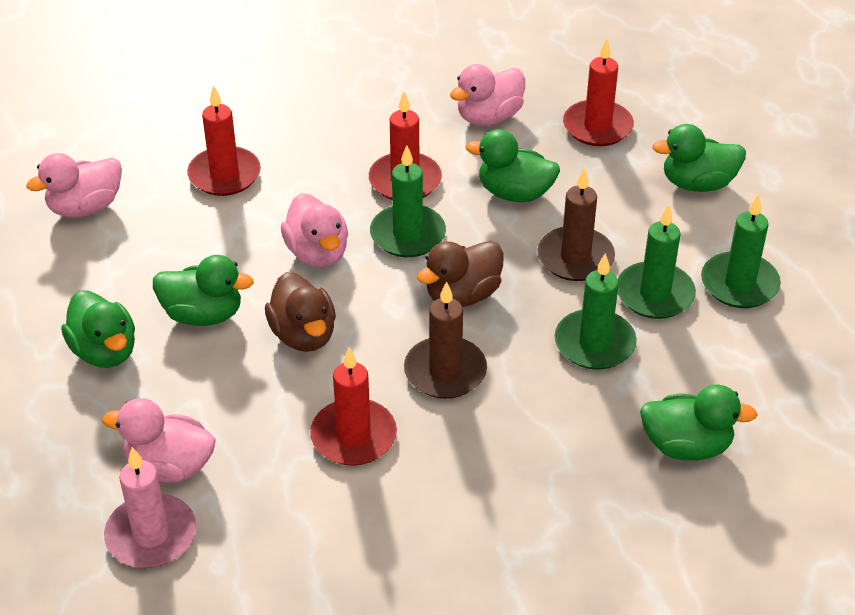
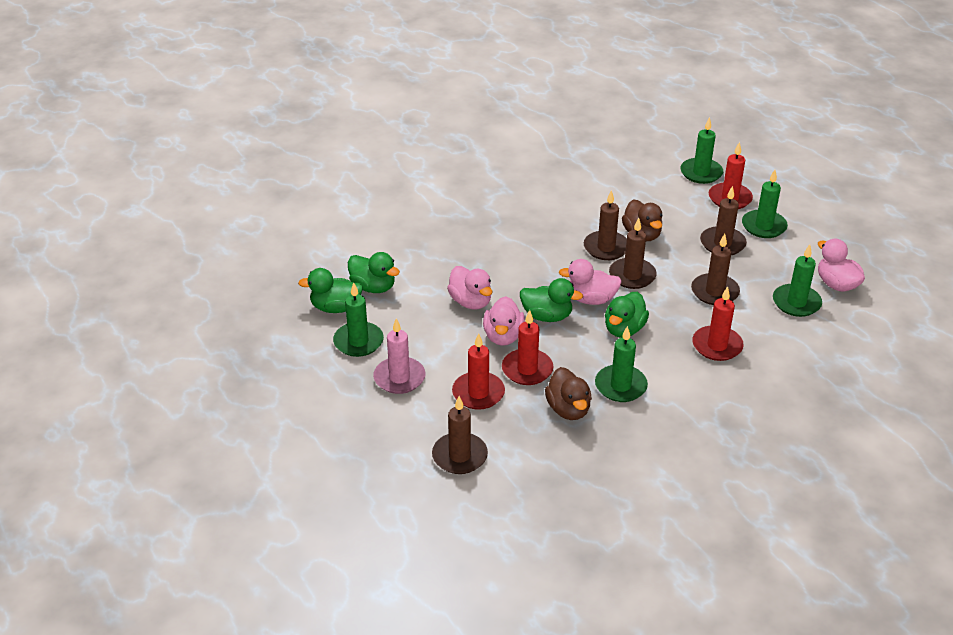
brown candle: [404,281,487,399] [537,168,615,281] = 2 -> [432,396,488,474] [584,190,627,260] [609,218,657,289] [691,234,740,305] [700,186,747,255] = 5
green candle: [370,145,446,257] [555,253,637,370] [618,204,696,319] [701,194,781,308] = 4 -> [333,282,384,357] [595,326,648,402] [680,117,723,184] [742,170,788,238] [773,244,822,317] = 5
green duck: [61,290,135,368] [153,255,254,326] [465,129,560,202] [640,385,758,461] [652,124,746,192] = 5 -> [298,268,363,313] [348,252,400,293] [520,278,583,322] [605,292,649,338] = 4

